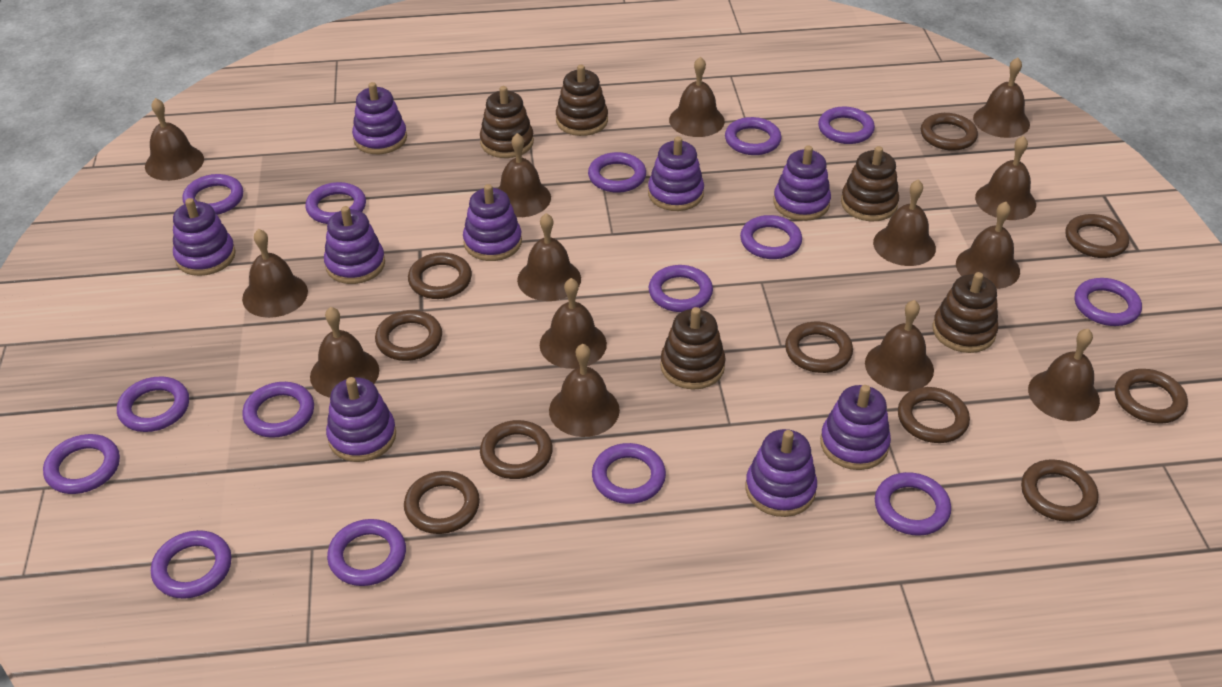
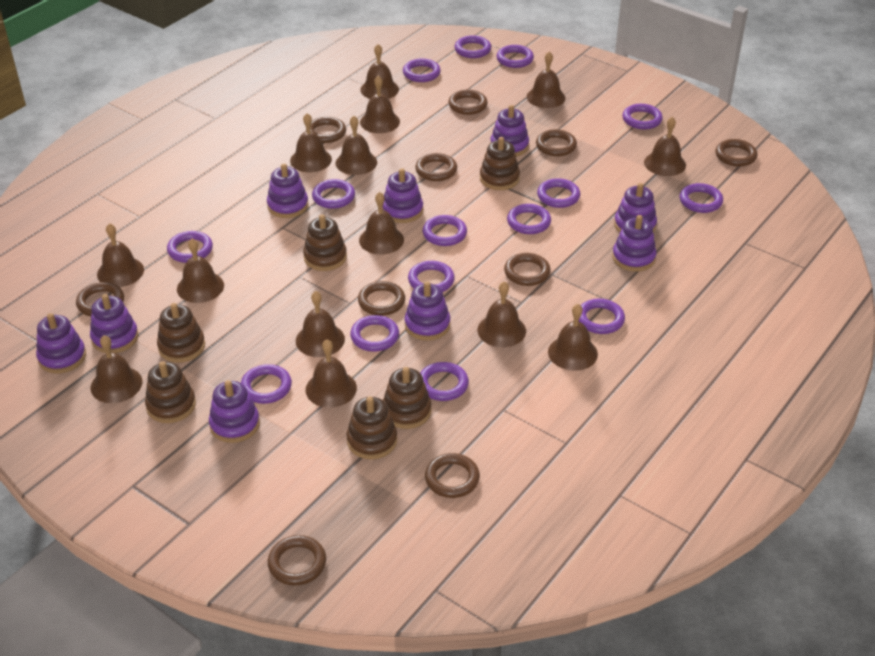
brown stacking toy: [480,86,534,158] [556,65,608,136] [660,307,726,390] [841,146,899,221] [933,272,998,353] = 5 -> [145,361,196,423] [157,303,205,363] [303,214,347,271] [347,396,397,459] [383,367,431,429] [480,137,520,190] = 6

